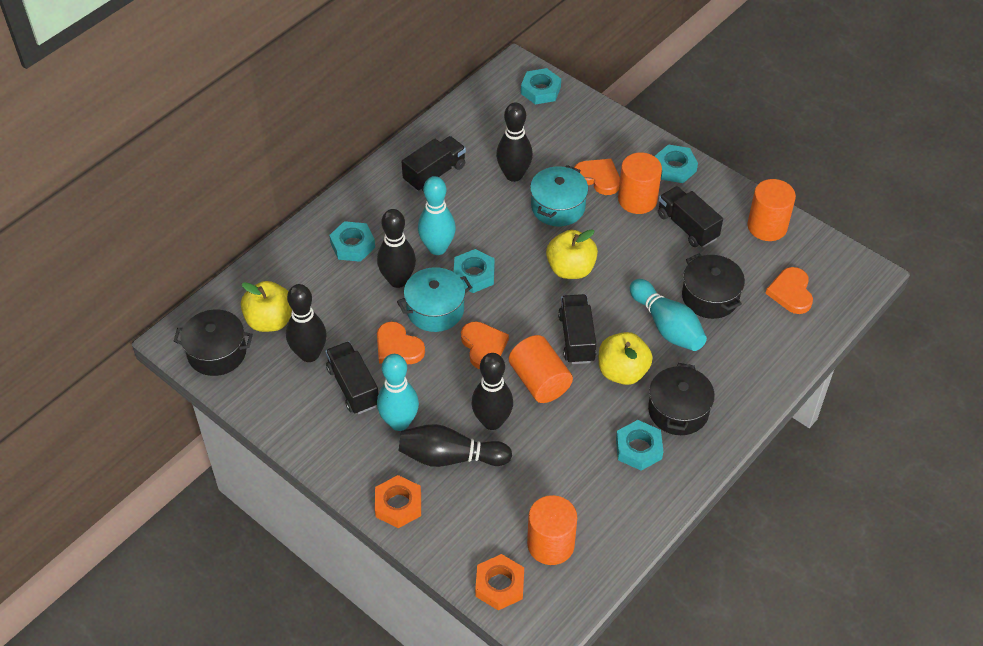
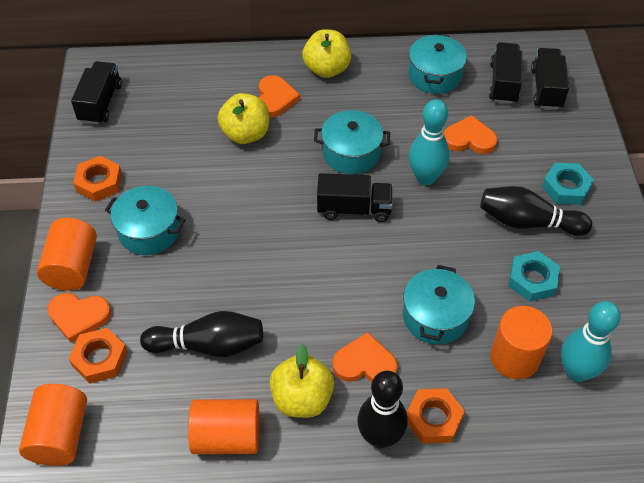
black bowling pin: [286,284,327,362] [377,209,416,288] [399,424,512,467] [471,353,513,430] [496,102,533,182] = 5 -> [140,311,263,357] [357,370,408,449] [480,186,592,236] = 3
black pot: [174,310,253,376] [648,363,715,435] [682,254,745,319] = 3 -> none = 0
orange nut: [375,475,421,528] [475,554,524,610] = 2 -> [68,328,128,384] [73,156,122,202] [407,388,465,444] = 3
turquoise bowling pin: [377,354,419,431] [418,176,456,255] [630,279,707,351] = 3 -> [409,99,450,185] [561,301,621,382] = 2
turquoise nut: [329,221,375,262] [454,249,495,293] [521,68,561,104] [616,420,663,471] [655,144,698,183] = 5 -> [508,251,560,302] [542,163,594,205] = 2
turquoise pot: [397,267,472,332] [530,165,588,227] = 2 -> [105,186,185,255] [314,110,390,174] [403,265,475,344] [408,34,467,94] = 4

